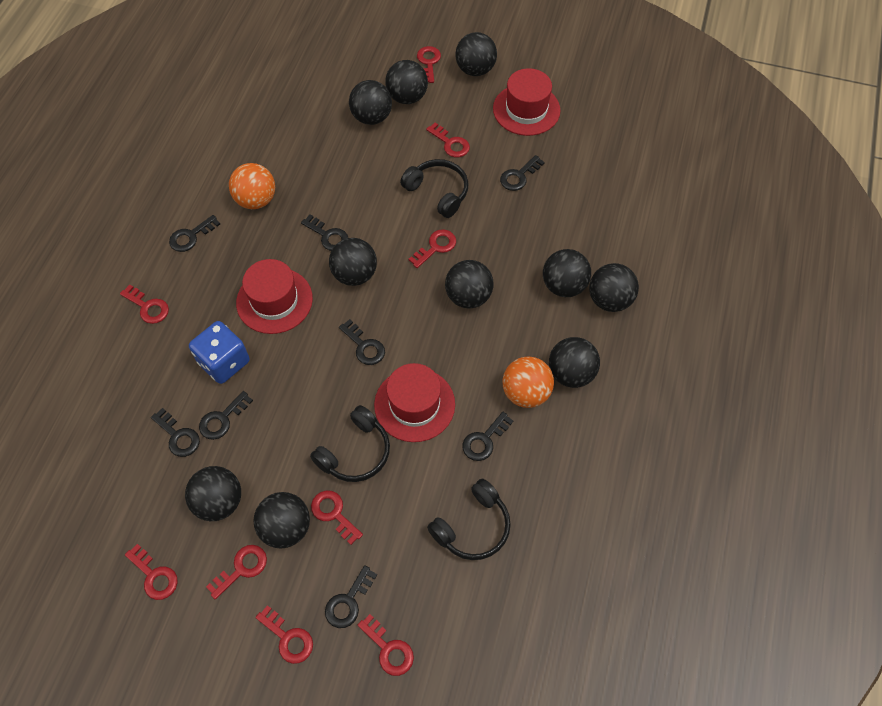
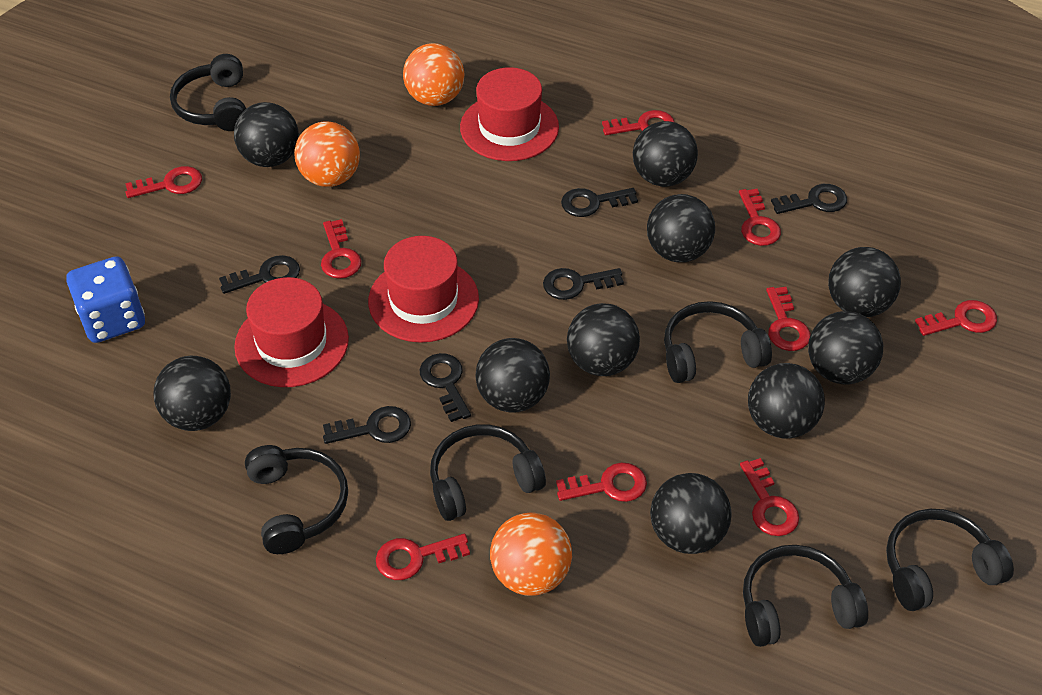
black headphones: [310,405,390,482] [400,159,469,218] [427,479,511,560] = 3 -> [170,54,246,131] [245,445,348,554] [430,424,546,521] [664,301,772,383] [743,545,868,647] [886,509,1014,611] = 6
black key: [151,408,200,457] [169,215,220,252] [199,391,253,440] [301,215,348,251] [325,565,377,628] [339,319,385,365] [462,412,513,461] [500,155,545,191] = 8 -> [219,255,300,294] [323,406,411,444] [420,353,471,422] [543,268,624,300] [561,188,638,217] [771,184,847,214] = 6
orange ball: [229,163,275,209] [502,356,554,408] = 2 -> [294,121,360,187] [403,43,465,106] [490,512,572,596] = 3

